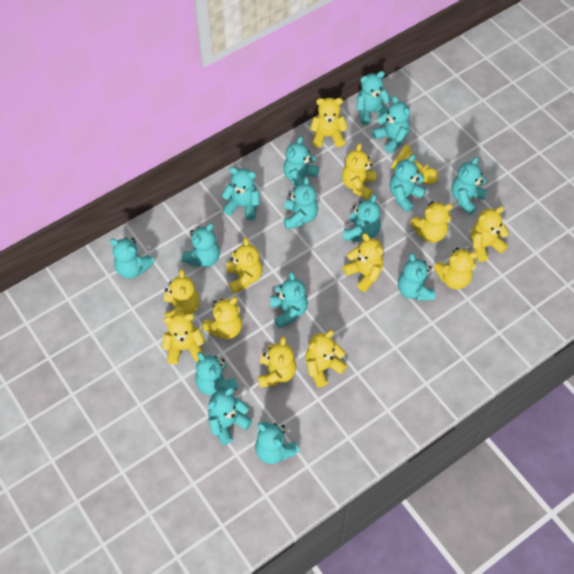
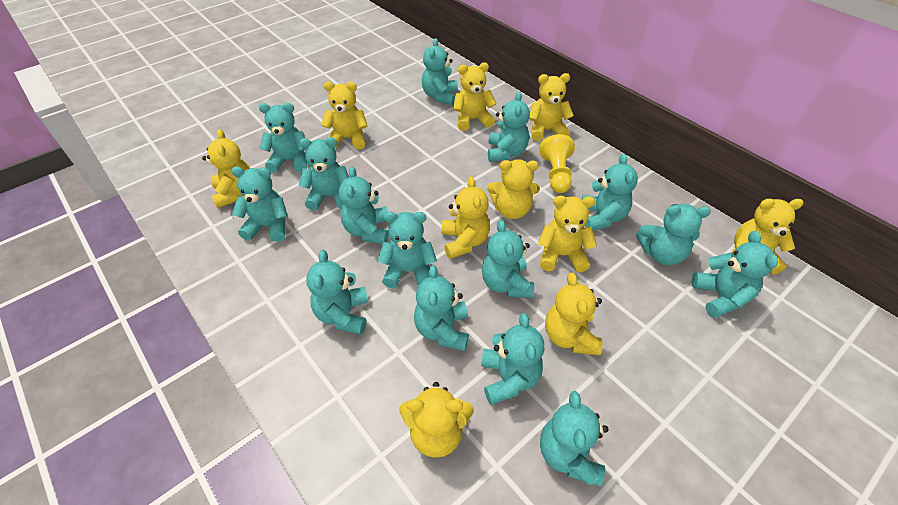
yellow teddy bear: [162,312,205,364] [164,269,199,318] [201,297,242,339] [226,237,262,294] [258,336,296,388] [305,330,347,388] [310,98,348,148] [342,143,376,200] [343,233,383,292] [410,201,453,243] [434,247,478,289] [471,207,509,262] = 12 -> [202,129,250,208] [321,82,367,149] [400,382,474,458] [441,176,490,259] [453,63,497,131] [487,159,540,219] [529,73,574,141] [538,196,597,272] [545,272,603,355] [733,199,804,275] = 10

